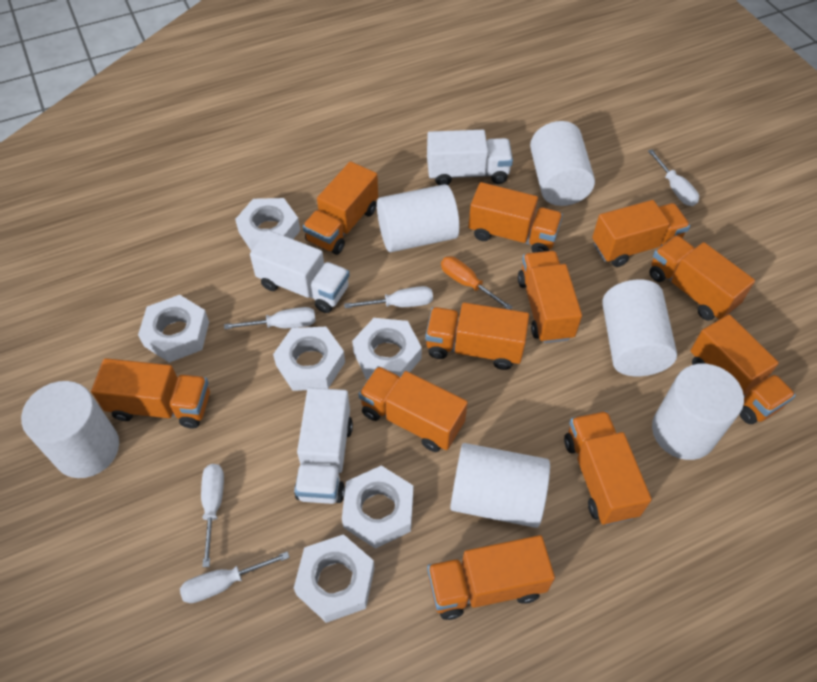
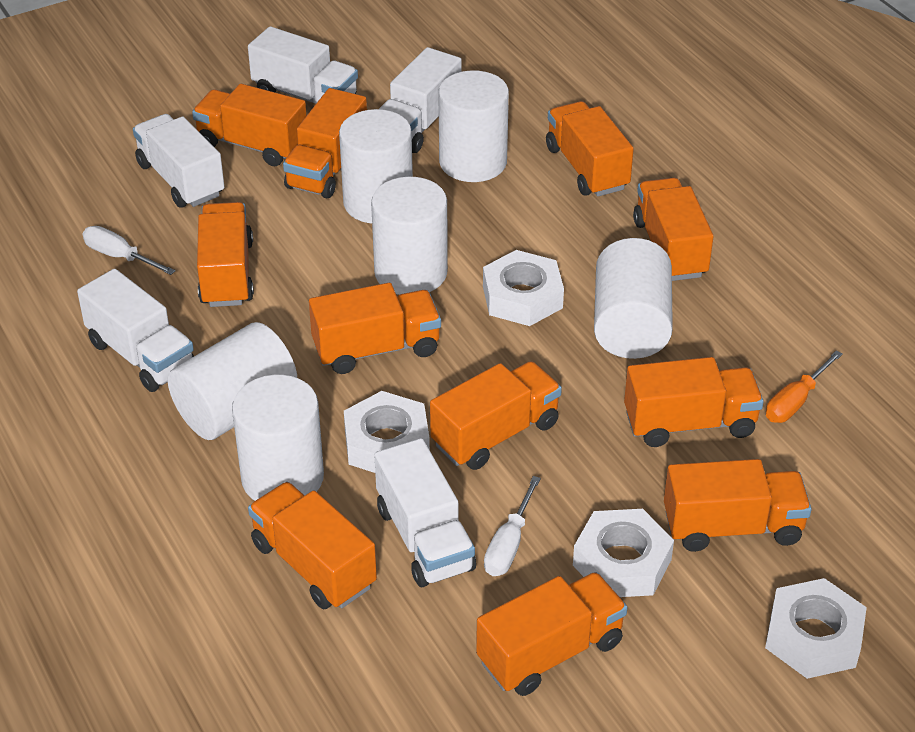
white nut: [138,295,209,363] [235,198,300,251] [273,327,345,391] [294,534,375,623] [342,466,413,549] [352,318,422,380] = 6 -> [344,391,430,473] [483,250,564,326] [573,509,674,597] [765,578,867,679] = 4
white screwdriver: [180,551,290,603] [201,464,224,567] [224,307,316,329] [344,286,433,309] [648,149,699,206] = 5 -> [83,226,175,275] [484,476,541,576] = 2
white truck: [250,230,350,313] [294,388,353,504] [427,130,513,185] = 3 -> [77,269,194,392] [133,114,224,208] [248,26,358,104] [374,438,476,587] [379,47,462,153] = 5

